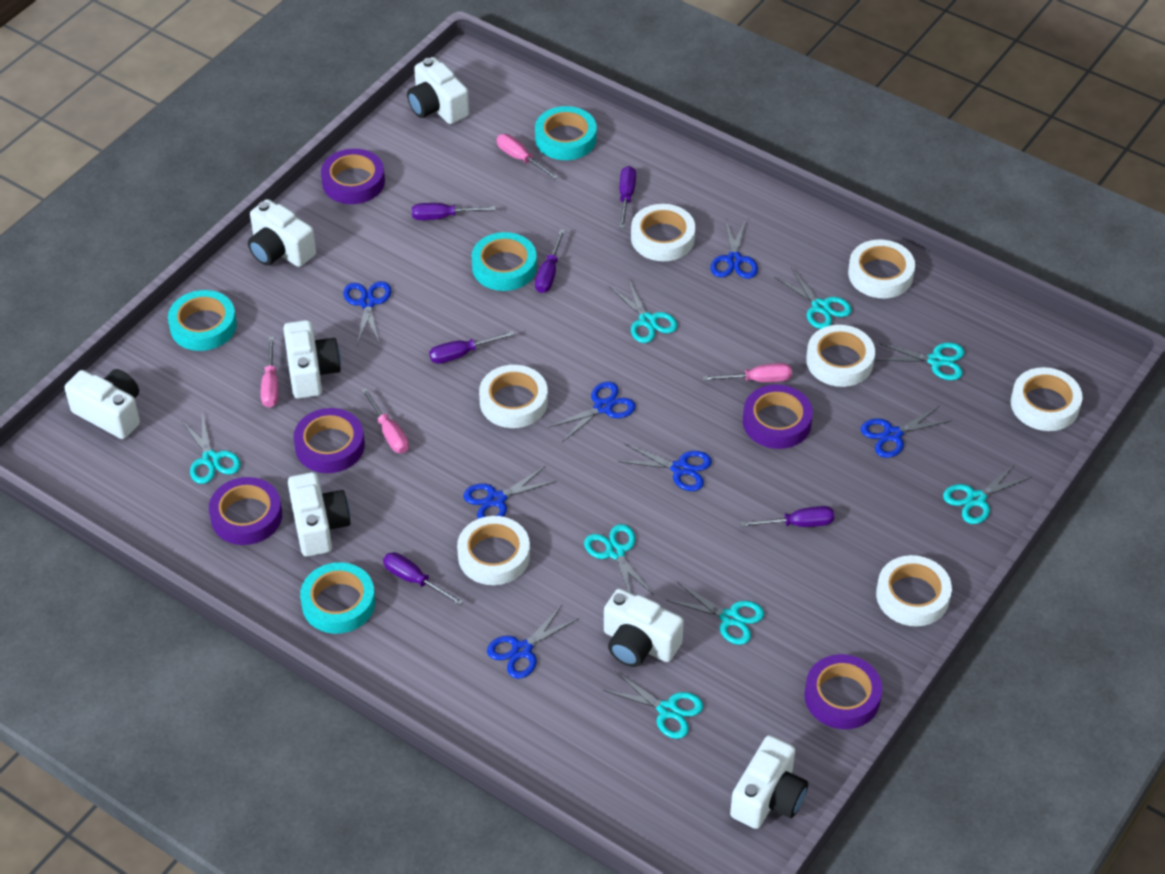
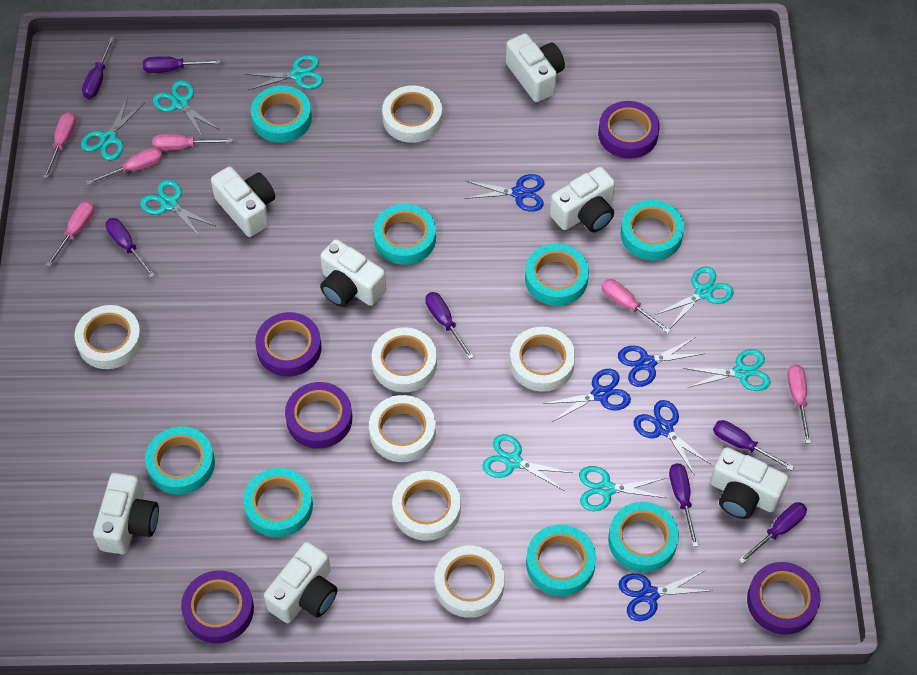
blue scissors: [344,281,391,345] [464,466,557,519] [487,605,579,679] [548,381,636,442] [618,444,712,491] [711,219,758,279] [861,406,952,458] = 7 -> [465,174,544,212] [543,369,631,422] [618,337,705,387] [618,570,712,621] [634,400,712,476] = 5
pink screwdriver: [261,337,279,408] [361,388,409,453] [497,134,558,179] [703,363,792,382] = 4 -> [43,112,76,179] [46,201,95,267] [86,147,163,185] [152,134,233,151] [602,279,671,334] [787,364,811,444] = 6
purple screwdriver: [383,552,464,605] [412,203,496,220] [429,331,515,364] [535,229,565,293] [619,166,636,228] [740,506,834,527] = 6 -> [82,36,115,99] [105,218,155,278] [143,56,221,73] [425,292,474,359] [669,463,698,547] [713,420,794,471] [739,502,807,564] = 7
turquoise tape: [168,290,237,351] [300,562,375,634] [472,232,537,291] [535,106,597,160] = 4 -> [145,427,215,495] [243,468,313,537] [251,85,312,143] [373,204,436,265] [525,244,589,306] [526,525,596,596] [608,502,679,572] [621,200,684,261] = 8

